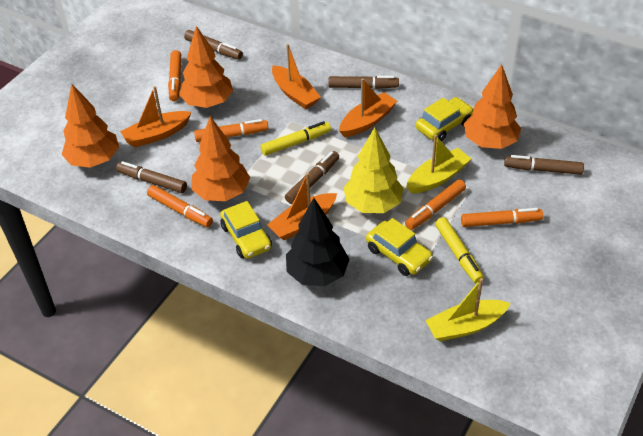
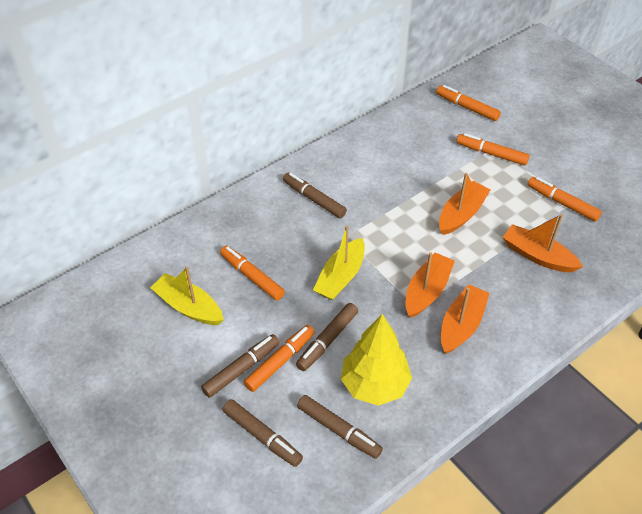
black tree: [286,198,350,286] = 1 -> none = 0
orange tree: [61,84,119,168] [179,26,233,108] [192,116,250,201] [464,64,521,149] = 4 -> none = 0
yellow car: [220,201,272,259] [366,218,433,276] [416,97,474,141] = 3 -> none = 0
yellow marker: [260,121,331,156] [435,217,484,284] = 2 -> none = 0

